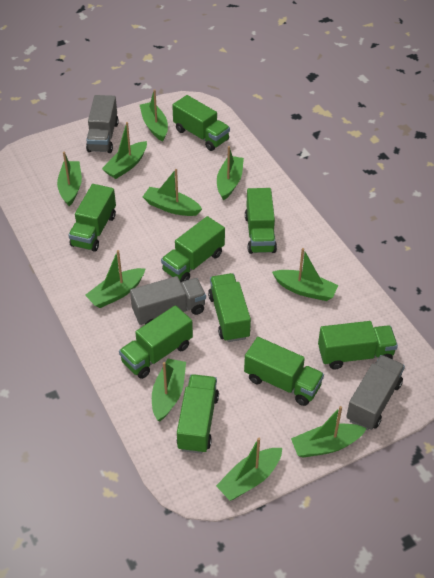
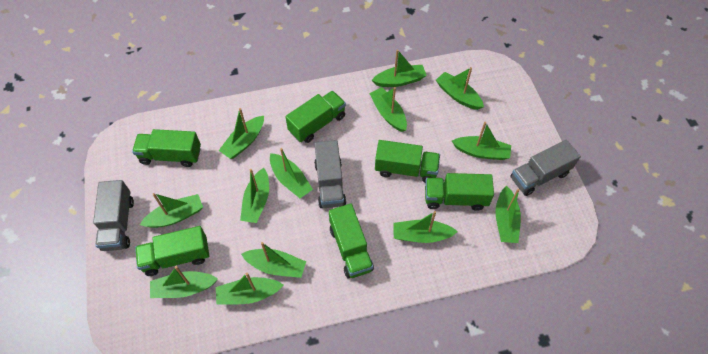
green boat: [57,152,82,206] [85,250,146,308] [102,122,147,179] [140,89,168,141] [143,169,202,216] [152,359,186,421] [216,438,282,501] [217,146,244,200] [272,248,338,301] [291,406,367,458] = 10 -> [140,193,203,228] [150,266,218,298] [216,273,283,305] [218,108,264,159] [240,168,269,223] [241,242,306,278] [270,148,313,198] [369,87,407,132] [372,49,427,87] [393,211,458,243] [436,67,484,110] [452,122,511,160] [495,186,521,243] = 13
green truck: [68,184,116,252] [119,305,193,379] [161,216,225,282] [172,95,230,151] [176,374,219,454] [208,273,251,342] [244,337,324,406] [245,188,277,254] [318,321,398,369] = 9 -> [132,129,201,167] [135,226,209,276] [286,91,346,143] [329,204,374,278] [375,140,440,183] [425,173,494,211] = 6

